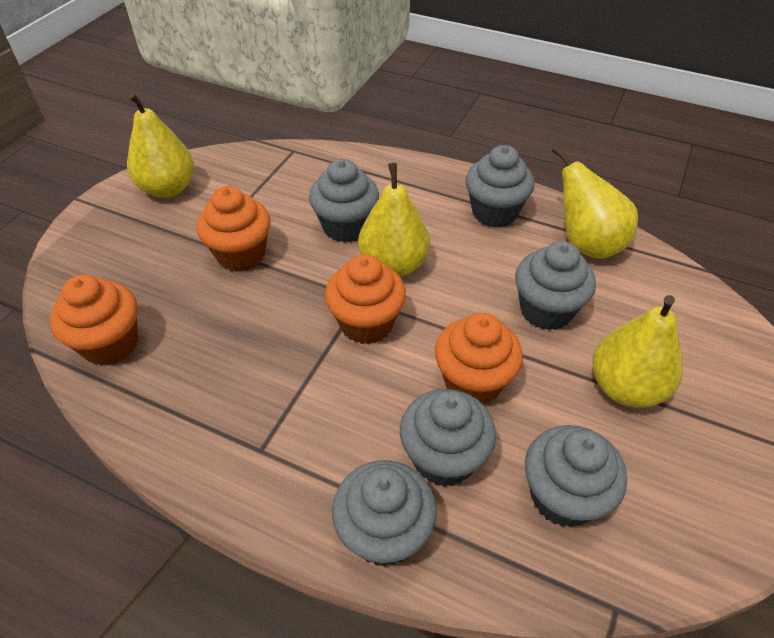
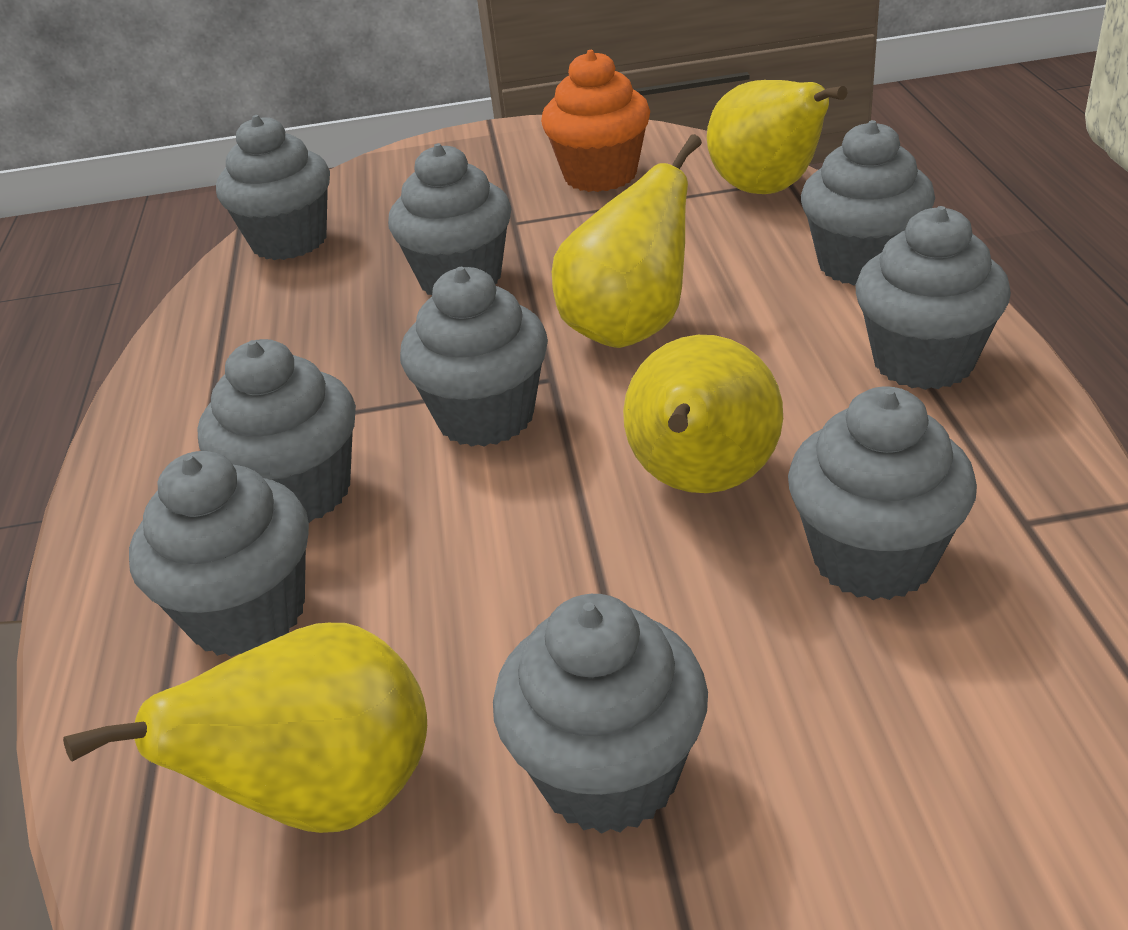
grey cupcake: [309,159,379,243] [332,460,437,567] [400,389,496,487] [466,145,535,228] [515,241,596,330] [525,425,627,527] = 6 -> [129,451,309,657] [198,339,356,523] [216,115,330,260] [388,143,511,295] [400,267,548,447] [493,594,708,834] [788,386,977,600] [801,120,935,285] [855,206,1011,390] = 9
orange cupcake: [50,275,138,366] [197,186,271,272] [325,254,406,344] [435,313,523,405] = 4 -> [541,50,650,192] = 1

